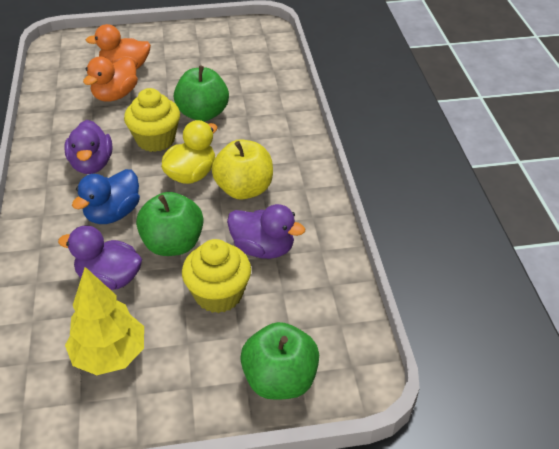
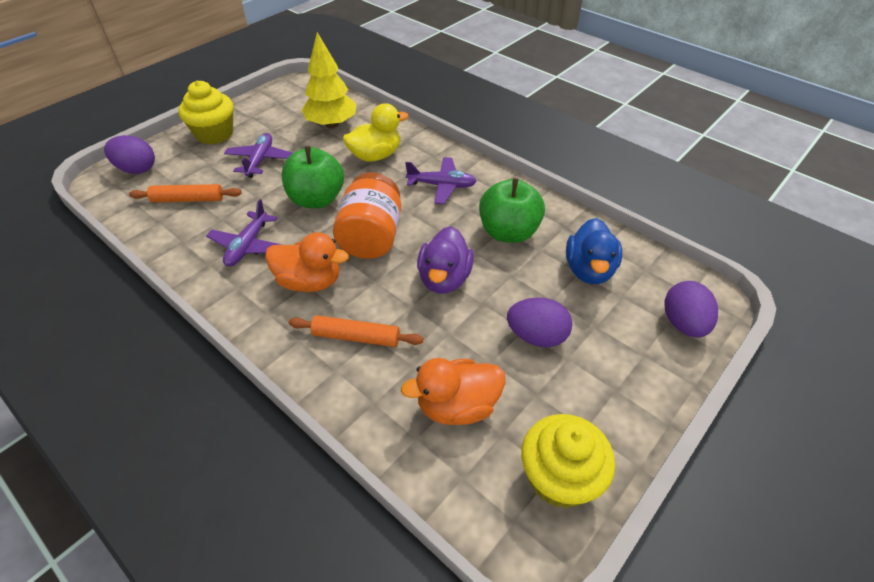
green apple: [136,192,203,256] [174,66,229,121] [240,322,319,400] = 3 -> [282,146,344,208] [479,178,545,243] = 2
orange jar: none = 0 -> [333,172,401,259] = 1
orange rolling pin: none = 0 -> [129,184,242,202] [288,315,423,347] = 2
purple duck: [58,225,142,290] [64,120,113,174] [227,204,305,259] = 3 -> [417,226,474,293] = 1
purple egg: none = 0 -> [104,135,155,174] [507,298,573,347] [664,281,718,338] = 3
purple plane: none = 0 -> [206,199,282,267] [224,133,293,178] [405,157,477,204] = 3
yellow apple: [212,139,273,200] = 1 -> none = 0

